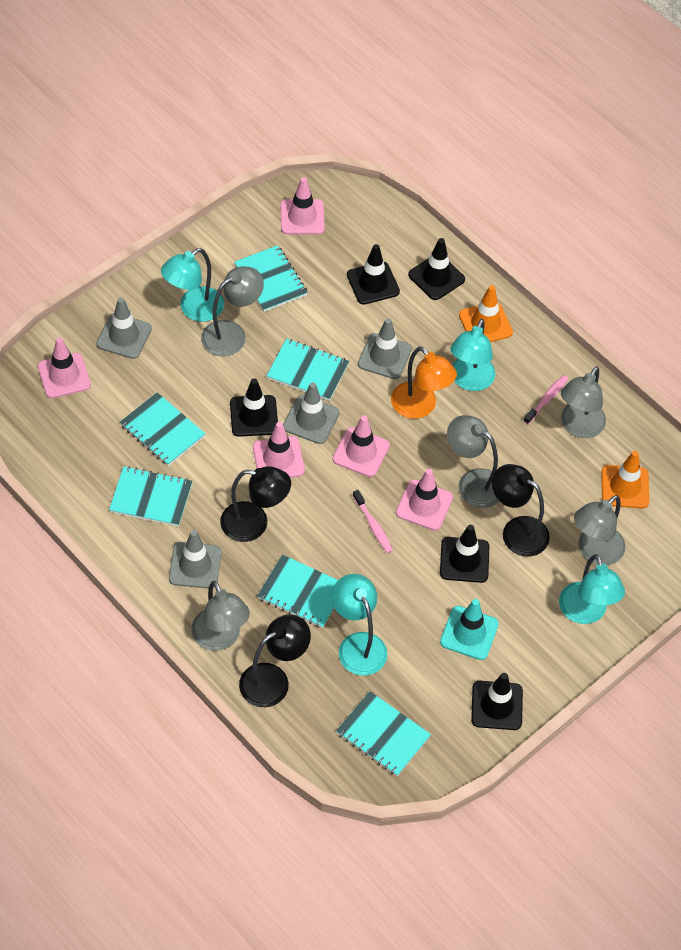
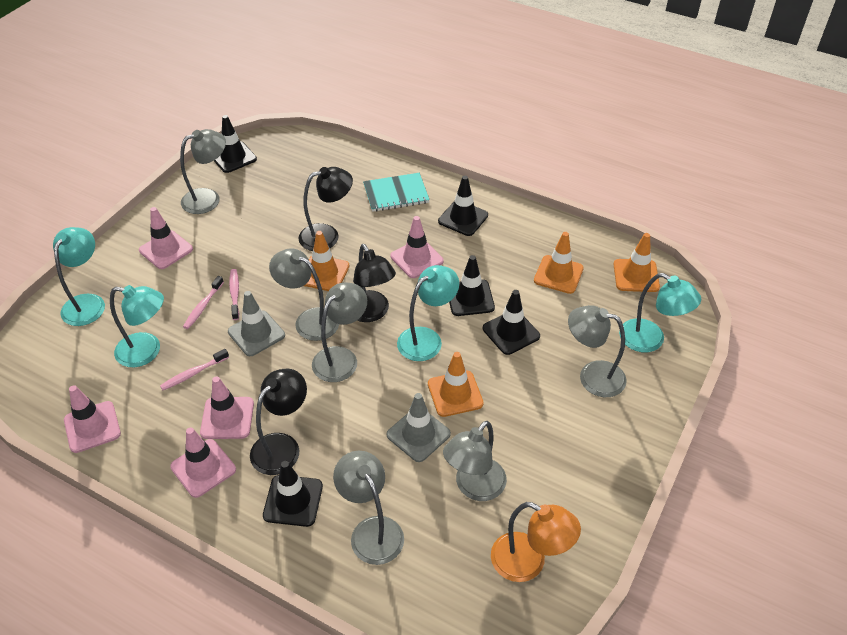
grey lamp: [191,581,250,651] [201,267,264,356] [447,415,499,508] [561,366,606,438] [574,495,625,565] = 5 -> [180,129,226,214] [269,249,339,341] [312,283,367,382] [333,451,404,565] [443,421,507,501] [568,305,627,397] = 6
grey traffic cone: [96,297,152,359] [169,530,222,589] [283,382,339,444] [358,318,412,379] = 4 -> [228,291,285,356] [387,393,451,462] = 2
orange traffic cone: [459,285,513,342] [601,451,649,508] = 2 -> [304,231,349,291] [428,352,484,417] [534,232,584,294] [613,233,660,292] = 4
pink toothbrush: [353,490,393,553] [524,375,569,424] = 2 -> [160,349,229,390] [183,276,224,329] [229,269,239,320] = 3
turquoise notebook: [109,466,192,527] [120,392,205,466] [234,245,308,312] [257,555,338,628] [266,339,349,401] [336,691,431,776] = 6 -> [363,173,430,212] = 1
turquoise traffic cone: [440,599,499,660] = 1 -> none = 0

